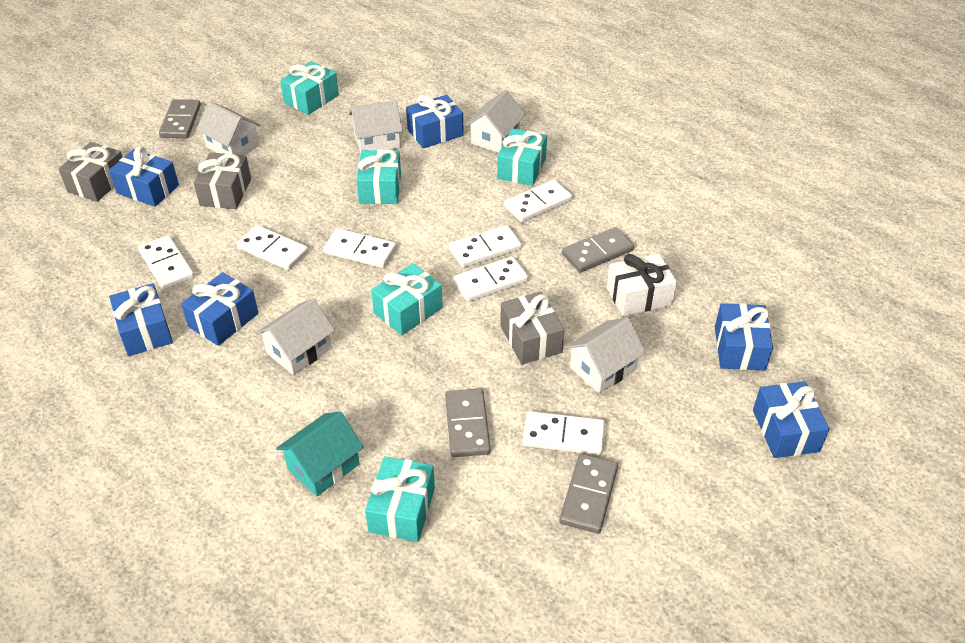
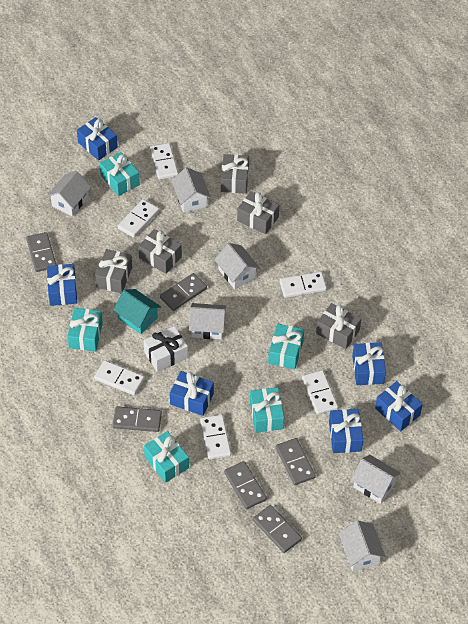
grey domino: [159,99,201,138] [445,388,491,457] [559,454,618,534] [562,227,634,272] = 4 -> [26,232,56,272] [113,406,162,432] [160,273,207,311] [224,461,267,509] [253,505,302,553] [276,438,316,485] = 6
grey gift: [58,142,122,202] [194,152,251,209] [500,291,565,365] = 3 -> [95,249,132,293] [138,229,182,274] [221,154,249,194] [237,191,279,234] [316,303,361,349] = 5
white domino: [138,235,194,290] [236,225,308,270] [323,228,396,268] [449,225,522,268] [453,256,528,302] [504,180,572,222] [522,411,605,455] = 7 -> [94,360,145,395] [117,199,159,238] [150,143,179,180] [200,414,231,460] [279,271,327,298] [302,370,338,415] = 6
white house: [196,101,261,155] [256,298,335,375] [349,100,403,153] [466,90,526,153] [565,318,646,394] = 5 -> [47,171,91,216] [171,167,211,213] [189,303,226,340] [215,243,260,289] [339,521,385,572] [351,455,401,504] = 6

